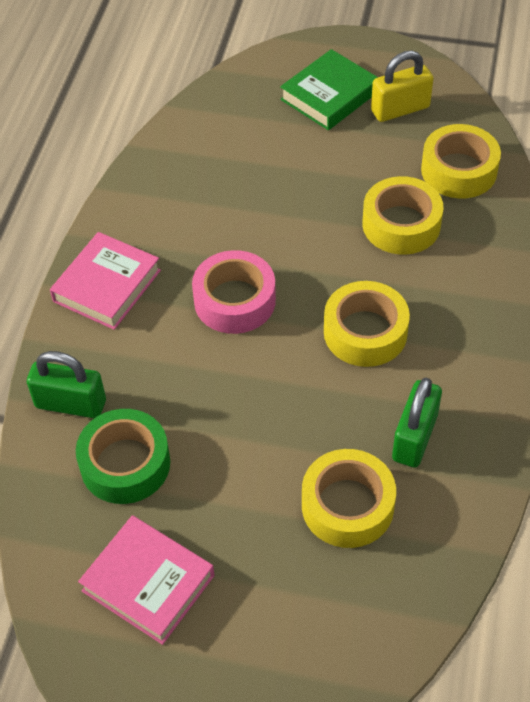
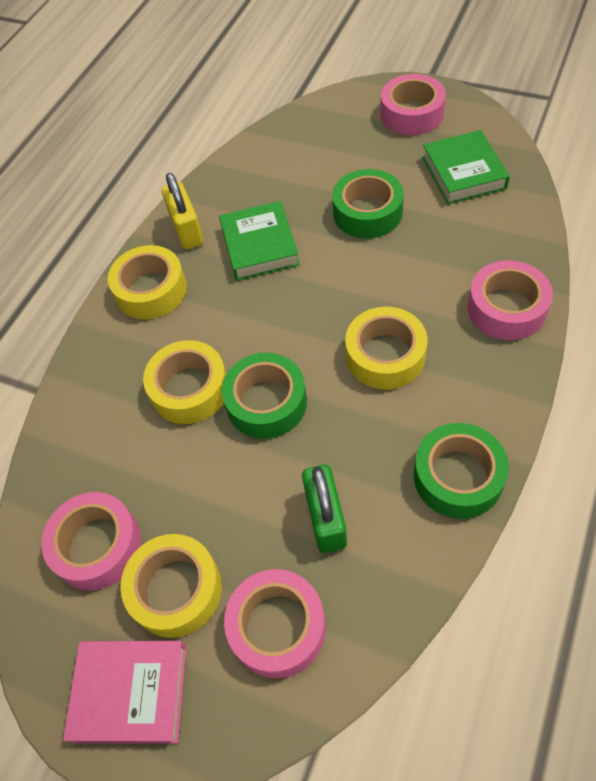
green book: [280,49,378,130] = 1 -> [219,201,300,281] [422,130,510,205] = 2
green padlock: [27,351,106,418] [392,378,442,468] = 2 -> [302,465,347,553] = 1
green tape: [76,409,170,504] = 1 -> [222,353,307,439] [332,169,404,239] [414,423,509,519] = 3
pink book: [50,232,161,330] [78,515,215,645] = 2 -> [63,641,186,744] = 1
pink tape: [192,250,276,334] = 1 -> [41,492,142,590] [224,569,326,678] [380,74,446,135] [467,260,553,340] = 4

